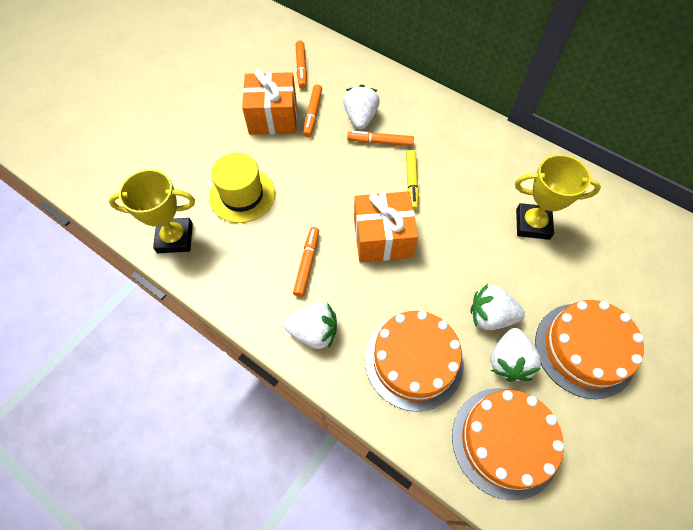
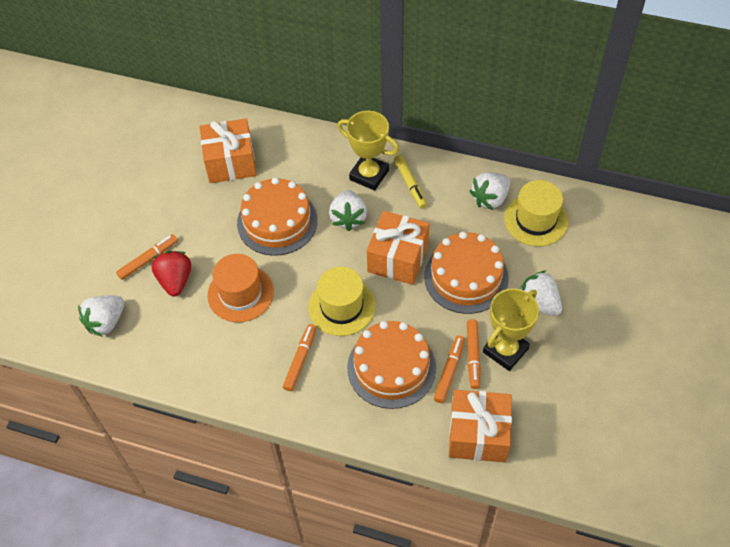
orange gift: [242,70,297,135] [354,191,418,262] = 2 -> [200,119,257,183] [367,211,430,285] [449,390,512,462] = 3
orange hat: none = 0 -> [207,254,274,322] = 1
red strawberry: none = 0 -> [152,251,191,297] = 1
yellow hat: [209,153,275,223] = 1 -> [308,267,375,336] [504,180,568,246] = 2

